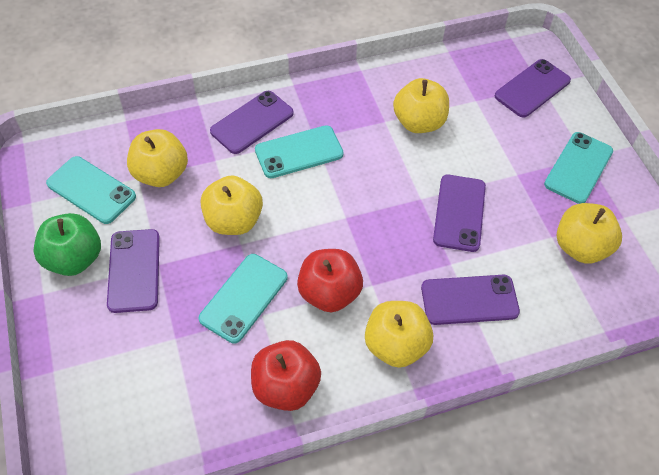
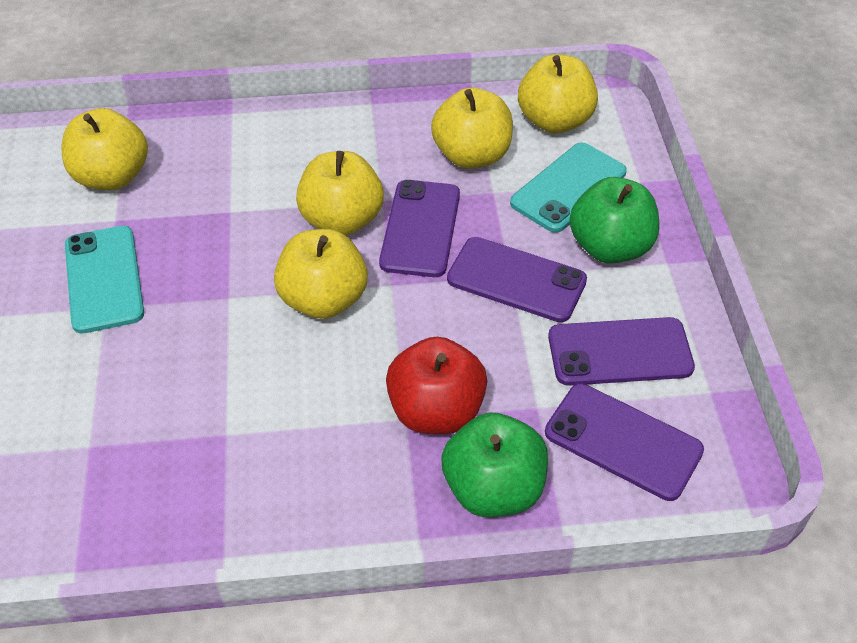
green apple: [33,213,101,276] = 1 -> [441,413,548,517] [569,177,659,264] = 2
purple phone: [107,229,160,313] [210,91,294,154] [421,275,520,325] [433,175,486,252] [495,59,571,118] = 5 -> [379,180,460,277] [447,237,587,322] [545,384,704,501] [548,317,695,386] = 4
red apple: [251,340,321,411] [297,249,363,312] = 2 -> [386,337,487,434] = 1
turquoise phone: [46,156,136,224] [199,254,288,343] [255,125,344,178] [544,132,613,204] = 4 -> [65,226,144,334] [510,143,627,233] = 2

